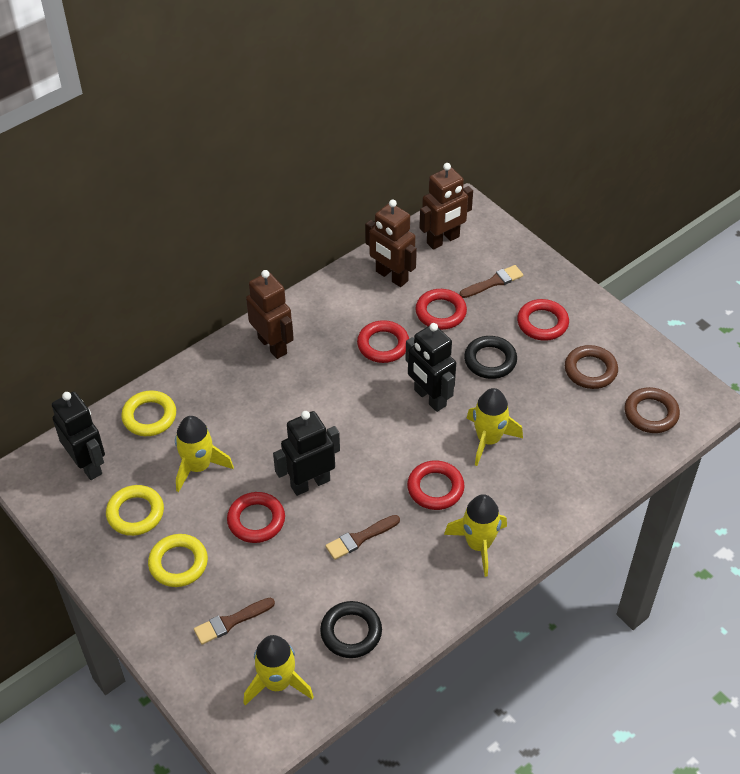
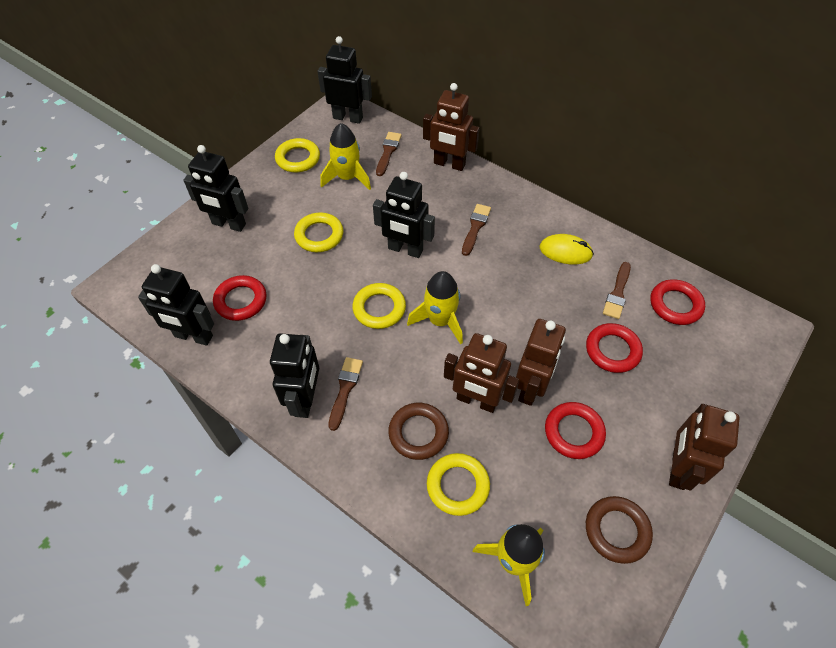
black ring: [320,601,382,658] [464,336,517,379] = 2 -> none = 0
black robot: [52,392,105,480] [273,411,340,496] [405,323,456,412] = 3 -> [138,264,214,346] [183,145,248,232] [270,333,319,418] [317,36,372,124] [373,172,435,258] = 5
brown brush: [194,598,275,645] [325,515,400,560] [459,265,523,298] = 3 -> [328,357,363,431] [376,132,402,176] [462,204,491,256] [603,262,631,319] = 4
brown robot: [246,270,294,359] [365,199,417,287] [419,163,473,250] = 3 -> [423,83,479,171] [444,333,519,413] [516,319,566,406] [669,404,740,491] = 4
red ring: [227,492,285,543] [357,320,409,363] [407,460,465,510] [415,289,467,330] [517,299,569,341] = 5 -> [213,275,267,321] [545,402,606,459] [586,323,643,373] [650,279,705,325] = 4
yellow mouse: none = 0 -> [540,234,594,264] = 1
yellow ring: [106,485,164,536] [121,390,176,436] [148,534,208,587] = 3 -> [275,138,320,173] [294,212,343,252] [352,283,406,329] [427,453,490,516] = 4
yellow rocket: [175,416,234,492] [244,635,314,706] [444,494,507,577] [467,388,523,466] = 4 -> [320,123,371,190] [407,271,463,344] [473,524,545,606] = 3

